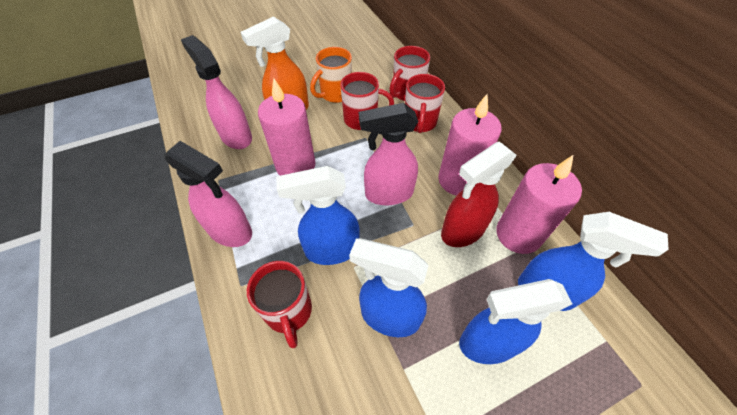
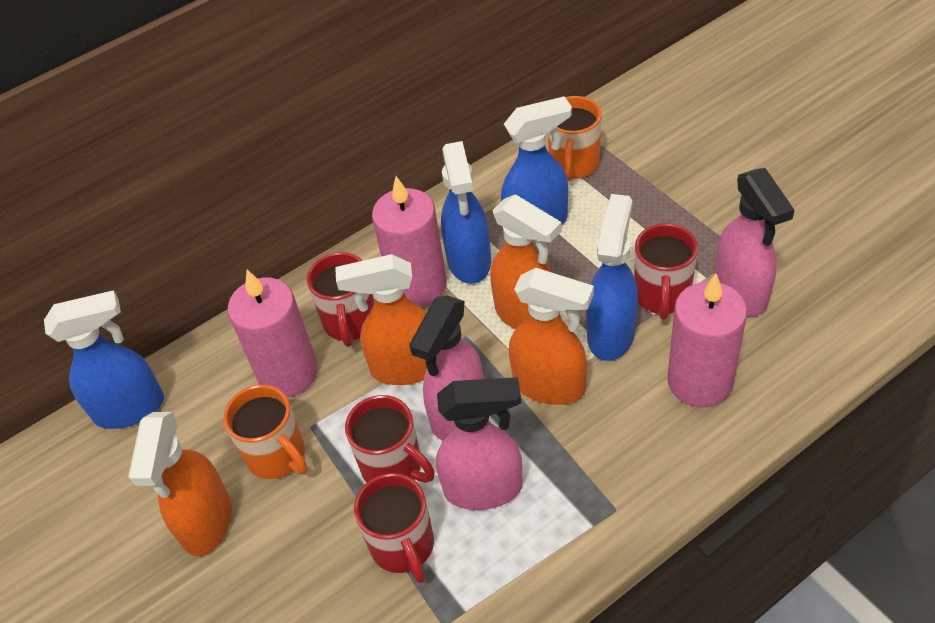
orange mug: [310,47,352,103] = 1 -> [223,385,308,479] [547,96,601,181] = 2
orange spray bottle: [241,16,309,110] = 1 -> [128,412,232,556] [335,254,427,385] [490,194,562,329] [509,268,594,405] = 4
red spray bottle: [441,142,517,247] = 1 -> none = 0

